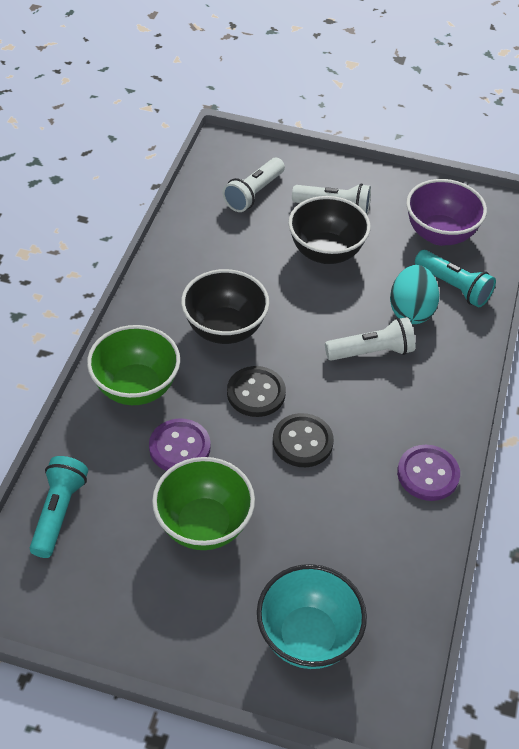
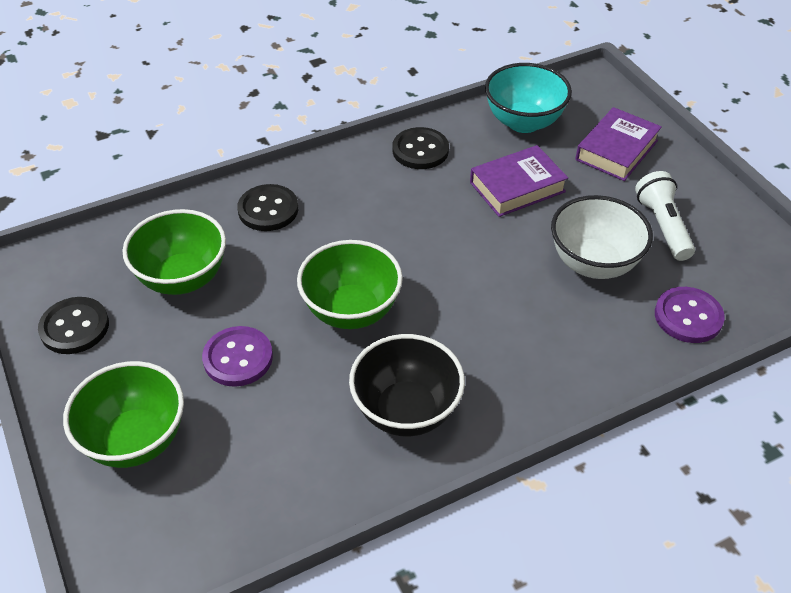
black bowl: [181,269,269,344] [288,196,371,264] = 2 -> [349,334,465,436] = 1
black button: [227,366,286,417] [273,413,334,467] = 2 -> [38,297,109,354] [237,184,298,231] [393,127,449,169] = 3
green bowl: [87,325,180,405] [152,457,255,550] = 2 -> [63,361,184,468] [123,209,226,295] [297,240,403,329] = 3
purple book: none = 0 -> [470,145,568,217] [575,107,662,181] = 2
purple bowl: [406,179,487,246] = 1 -> none = 0
turquoise egg: [390,265,439,324] = 1 -> none = 0
turquoise flashlight: [30,456,88,558] [415,250,496,307] = 2 -> none = 0
white bowl: none = 0 -> [551,195,653,279] = 1
white flashlight: [223,158,285,212] [292,183,371,216] [325,317,415,361] = 3 -> [635,171,695,261] = 1

